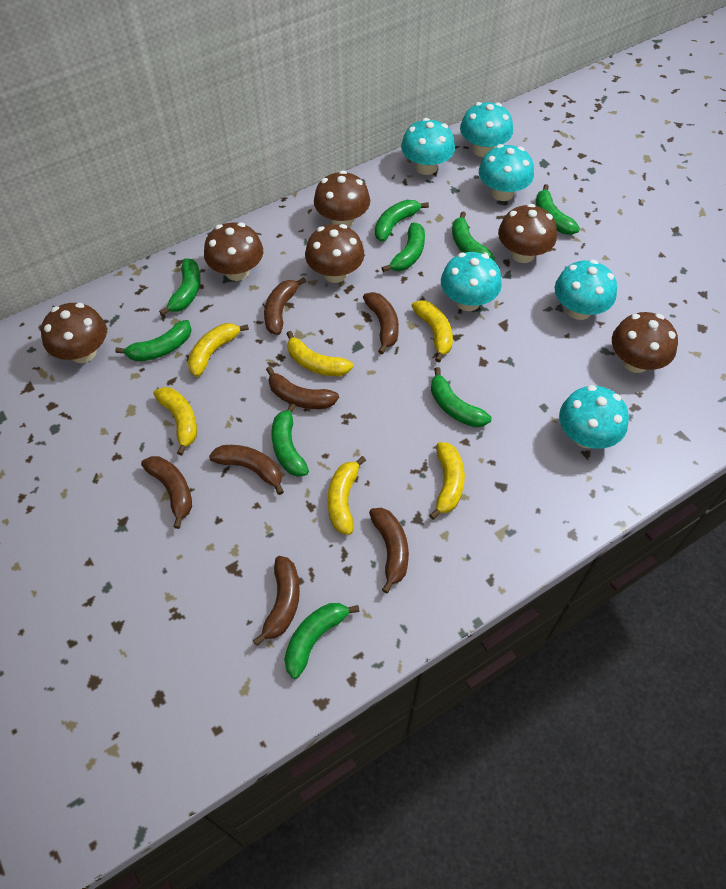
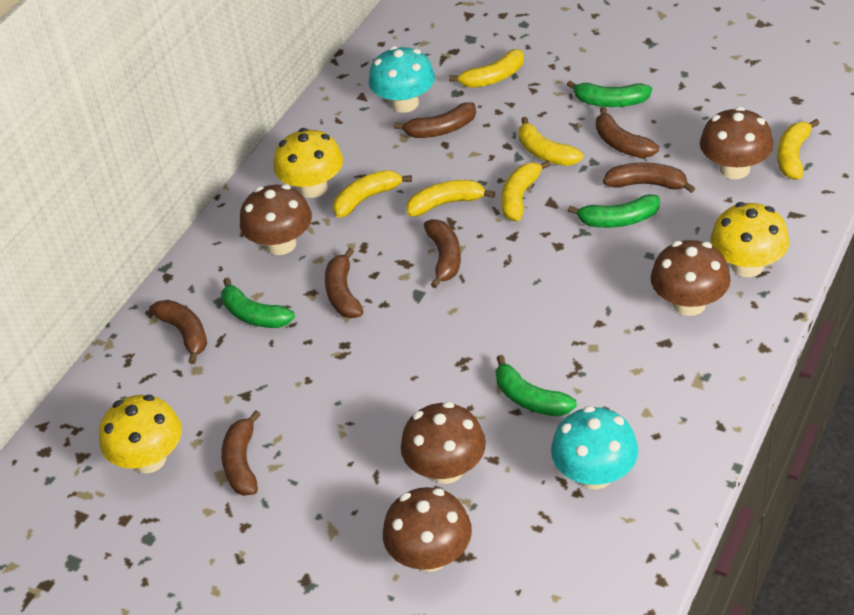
brown mushroom: [41,303,107,363] [204,222,263,281] [305,224,364,283] [314,170,370,228] [498,204,557,263] [612,312,678,373] = 6 -> [240,184,312,255] [383,487,472,572] [401,402,486,484] [651,240,731,316] [700,107,773,179] = 5
green banana: [115,320,192,362] [159,258,201,316] [271,403,309,477] [284,603,360,679] [375,200,429,242] [382,222,425,272] [431,367,491,427] [452,211,495,261] [536,184,580,235] = 9 -> [221,278,295,328] [495,355,577,416] [567,81,652,107] [567,194,660,228] = 4
turquoise mushroom: [401,118,455,175] [441,252,502,311] [460,102,513,157] [479,144,534,201] [555,260,617,320] [559,385,629,449] = 6 -> [369,46,435,113] [551,406,638,489] = 2
yellow mushroom: none = 0 -> [99,395,182,473] [273,128,343,198] [711,202,789,277] = 3

